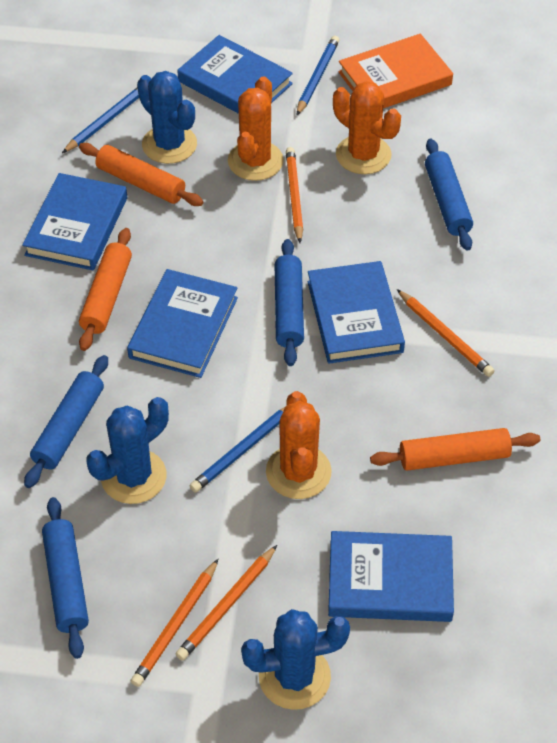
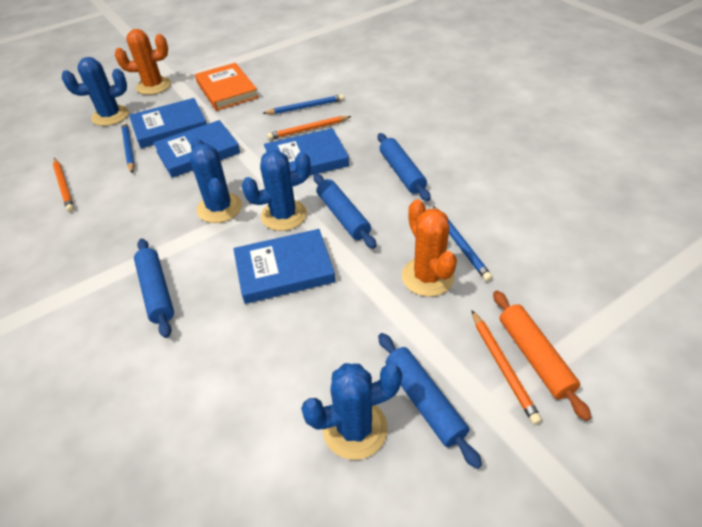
blue book: [22,173,127,270] [127,269,238,378] [178,35,293,114] [307,261,405,364] [328,531,454,622] = 5 -> [129,98,207,148] [153,120,240,178] [233,229,335,304] [264,128,349,176] = 4
blue cactus: [86,397,169,504] [137,71,197,164] [241,609,350,710] = 3 -> [62,57,129,126] [190,138,242,223] [242,150,311,231] [301,363,402,460] = 4
orange cactus: [228,76,284,181] [266,391,332,499] [333,81,401,174] = 3 -> [115,29,171,95] [402,199,457,297] = 2
orange pencil: [131,559,218,687] [176,545,277,661] [286,147,303,243] [397,289,495,377] = 4 -> [53,158,74,212] [267,116,352,140] [472,311,542,425] = 3
orange rolling pin: [79,143,204,206] [79,228,132,351] [370,428,540,471] = 3 -> [493,291,591,421] = 1

